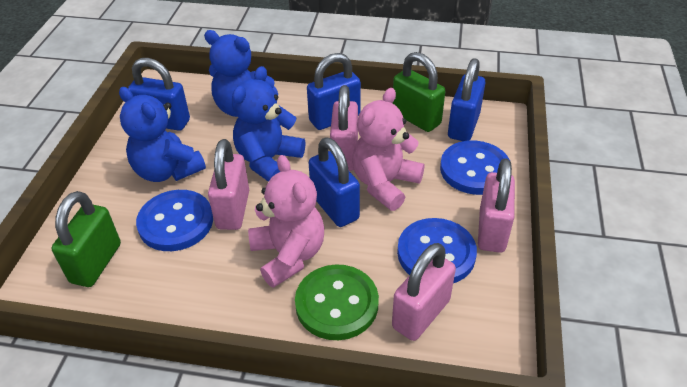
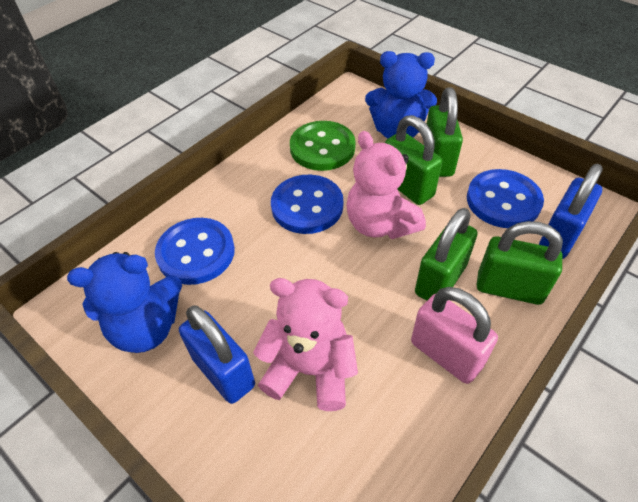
blue padlock: [128,58,190,131] [307,53,361,130] [309,137,360,227] [448,58,486,141] = 4 -> [179,305,255,404] [539,164,603,259] = 2
blue teddy bear: [119,87,206,182] [204,30,278,117] [232,66,305,182] = 3 -> [67,252,182,353] [365,51,437,139] = 2
green padlock: [51,191,121,287] [392,52,445,132] = 2 -> [385,115,442,205] [415,208,478,301] [423,88,463,177] [477,221,563,305] = 4
pink padlock: [208,139,249,230] [330,85,358,171] [392,243,456,341] [478,158,515,253] = 4 -> [411,287,498,384] = 1

